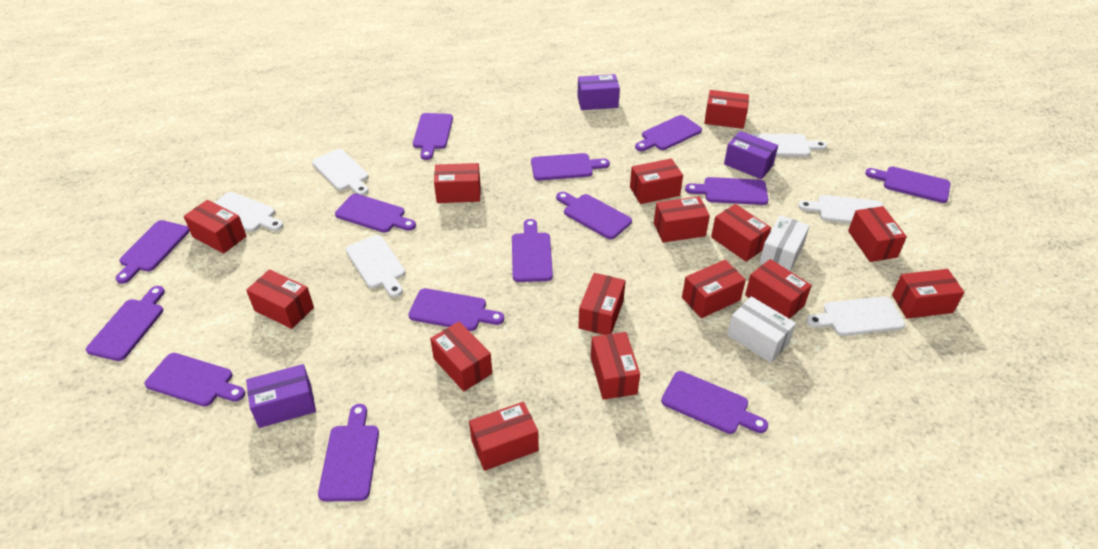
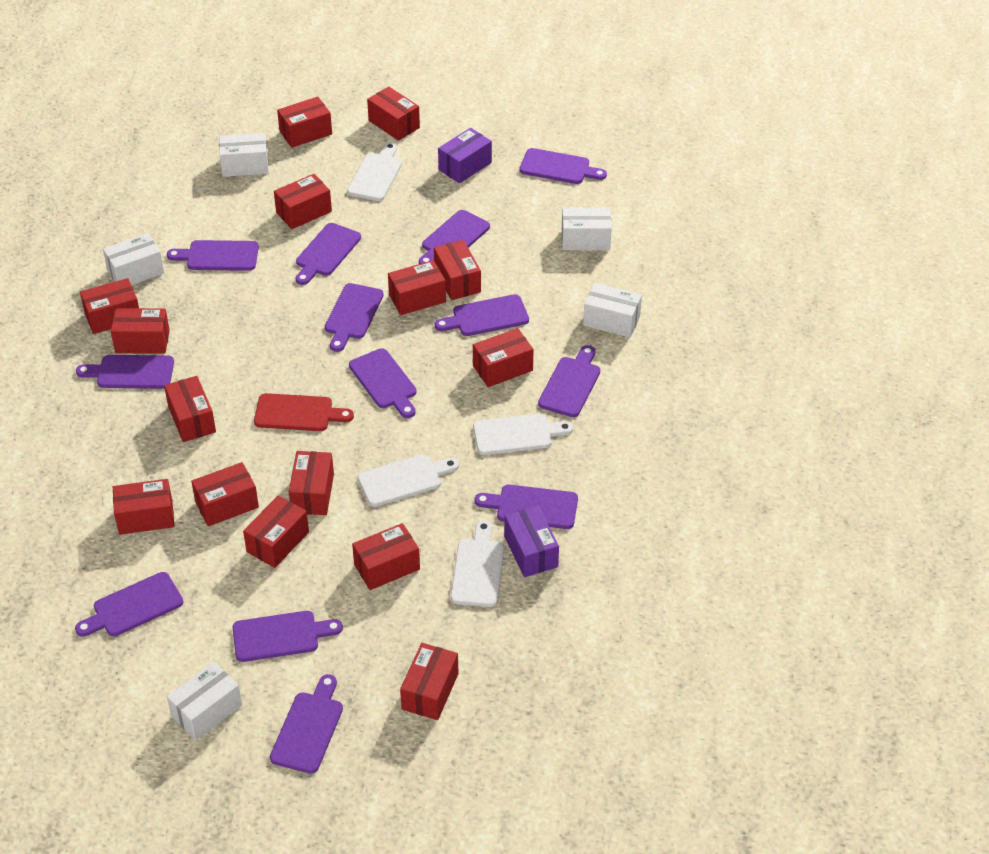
purple box: [246,364,316,428] [577,74,620,110] [724,131,778,179] = 3 -> [438,128,492,183] [504,506,559,577] = 2
purple cutting board: [86,286,165,361] [116,220,190,284] [145,353,245,407] [318,404,379,501] [335,194,416,233] [408,288,504,331] [413,113,453,160] [512,219,553,282] [531,153,610,181] [556,192,632,239] [635,115,702,151] [661,371,768,434] [685,177,768,205] [865,166,950,203] = 14 -> [75,572,183,637] [76,355,174,389] [167,240,259,271] [233,611,343,662] [270,674,343,774] [296,223,361,285] [325,283,384,352] [349,348,417,418] [419,210,490,264] [435,294,529,336] [475,485,578,529] [519,148,607,184] [538,345,600,417] = 13
red cutting board: none = 0 -> [254,393,354,431] = 1
white box: [727,296,796,363] [759,215,810,272] = 2 -> [103,233,164,285] [167,662,242,740] [219,133,269,177] [562,208,612,250] [583,283,642,337] = 5
white cutting board: [215,192,283,232] [312,149,369,195] [346,235,405,297] [750,133,827,157] [798,195,883,224] [806,296,905,336] = 6 -> [347,142,402,201] [358,454,459,507] [451,520,504,607] [473,413,573,455] = 4

